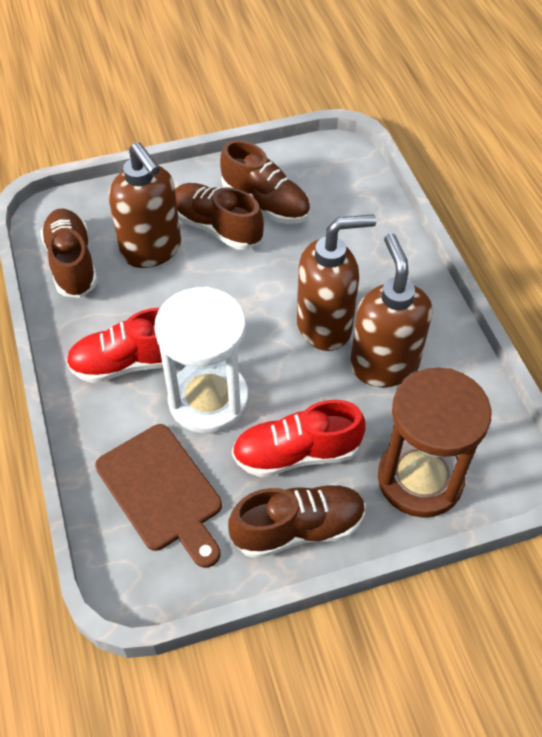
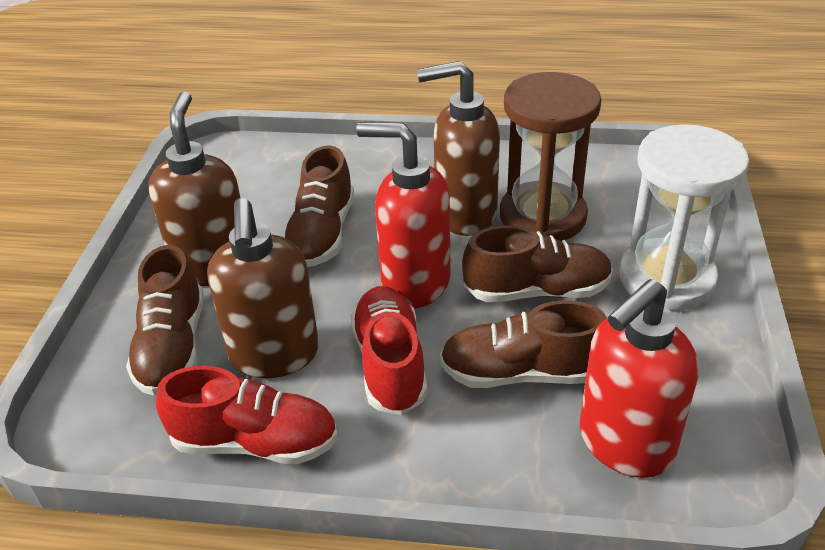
brown cutting board: [95,424,222,568] = 1 -> none = 0
red soap dispenser: none = 0 -> [356,122,451,309] [580,279,699,478] = 2

